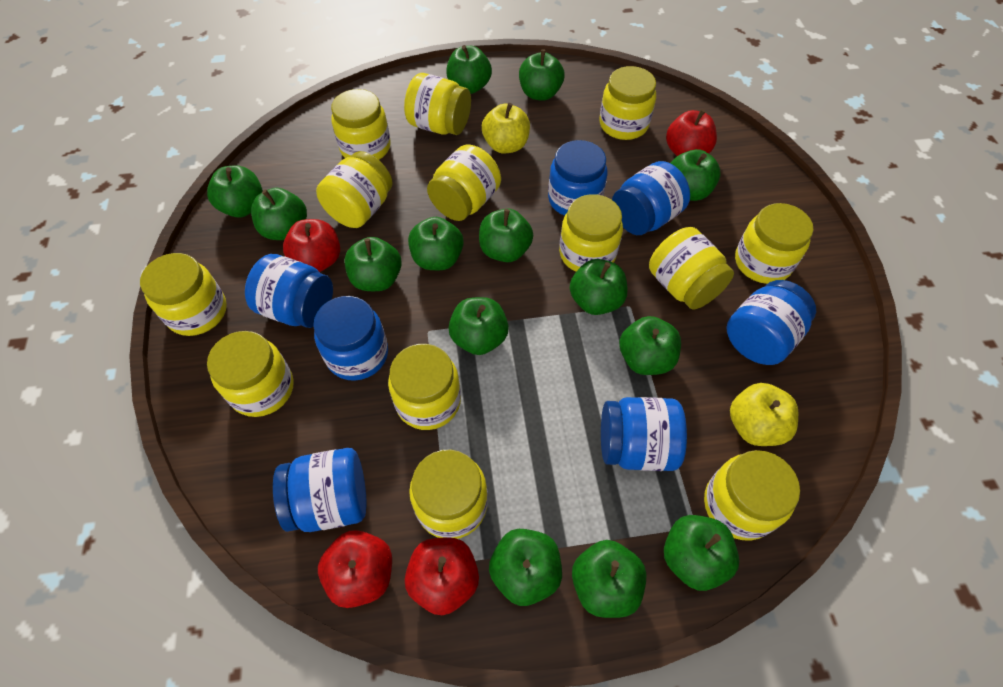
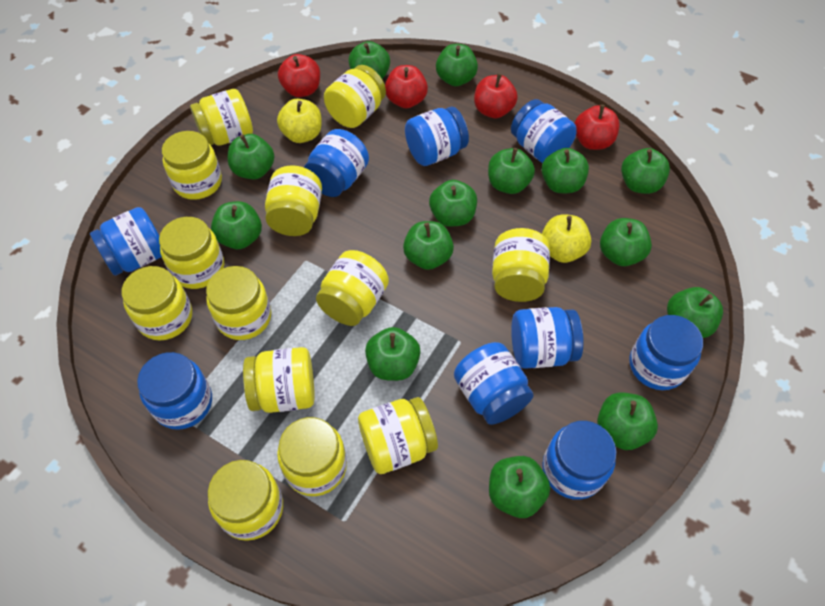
blue jar: [245,254,333,328] [273,448,366,532] [313,296,388,381] [548,140,607,216] [601,397,687,471] [612,161,690,235] [727,280,816,365] = 7 -> [90,207,162,276] [137,352,212,430] [304,129,369,197] [405,106,469,166] [454,342,534,425] [511,99,577,163] [511,307,583,369] [542,421,617,500] [629,315,703,390] = 9

